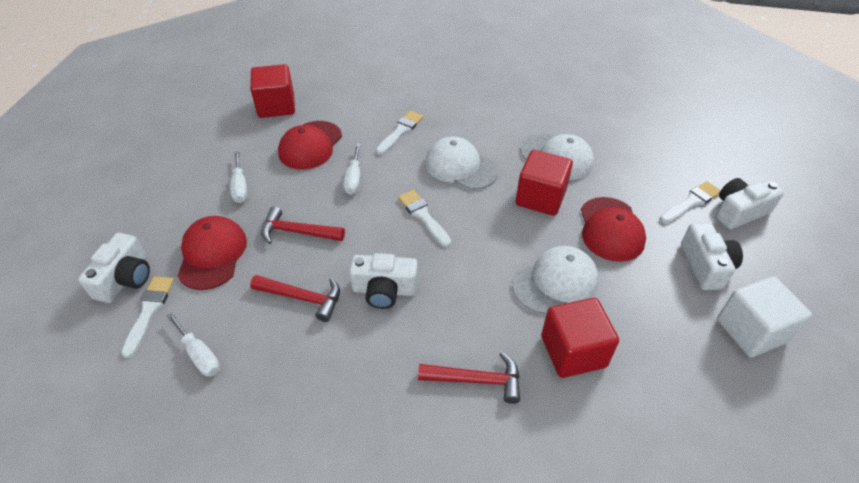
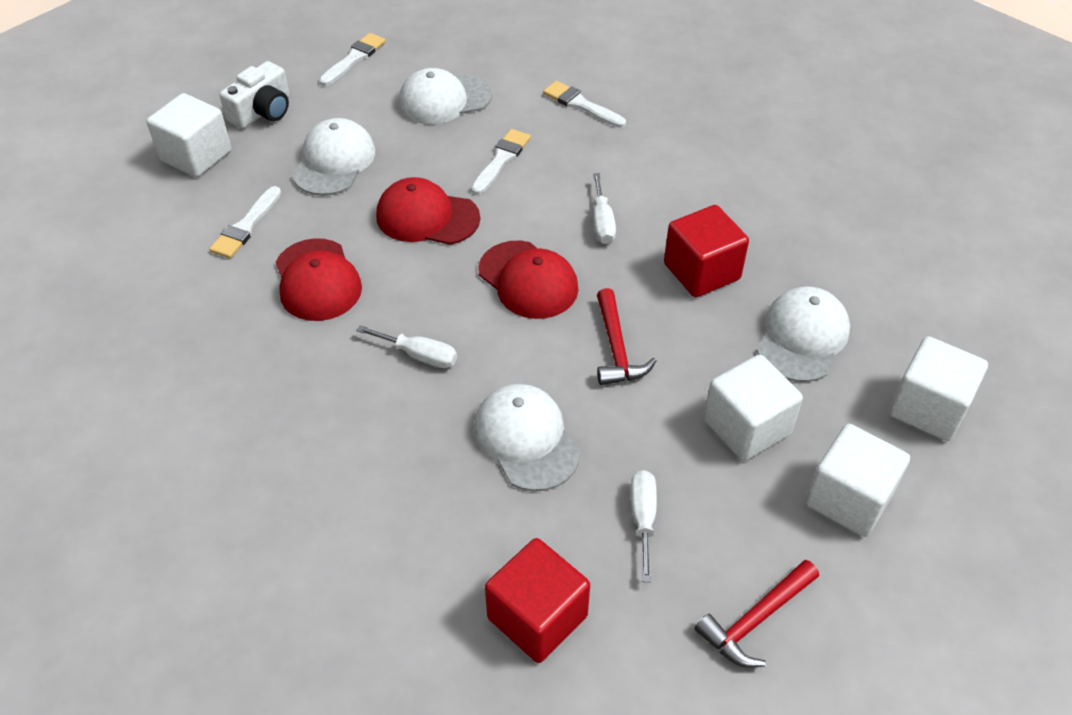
red cube: [250,64,295,118] [516,150,573,216] [541,298,619,378] = 3 -> [485,538,590,663] [664,205,749,297] = 2
red hammer: [250,275,340,322] [261,207,345,244] [418,352,520,404] = 3 -> [597,288,656,385] [695,560,819,668] = 2
white camera: [78,233,150,303] [349,253,418,309] [681,222,743,290] [716,178,784,229] = 4 -> [219,61,289,129] = 1
white cap: [425,136,498,190] [512,246,599,314] [521,134,594,180] = 3 -> [292,118,375,196] [398,68,492,124] [474,384,580,491] [757,287,850,382] = 4
white cube: [717,276,812,357] = 1 -> [146,93,232,177] [703,354,803,461] [805,424,910,537] [889,336,988,441] = 4

